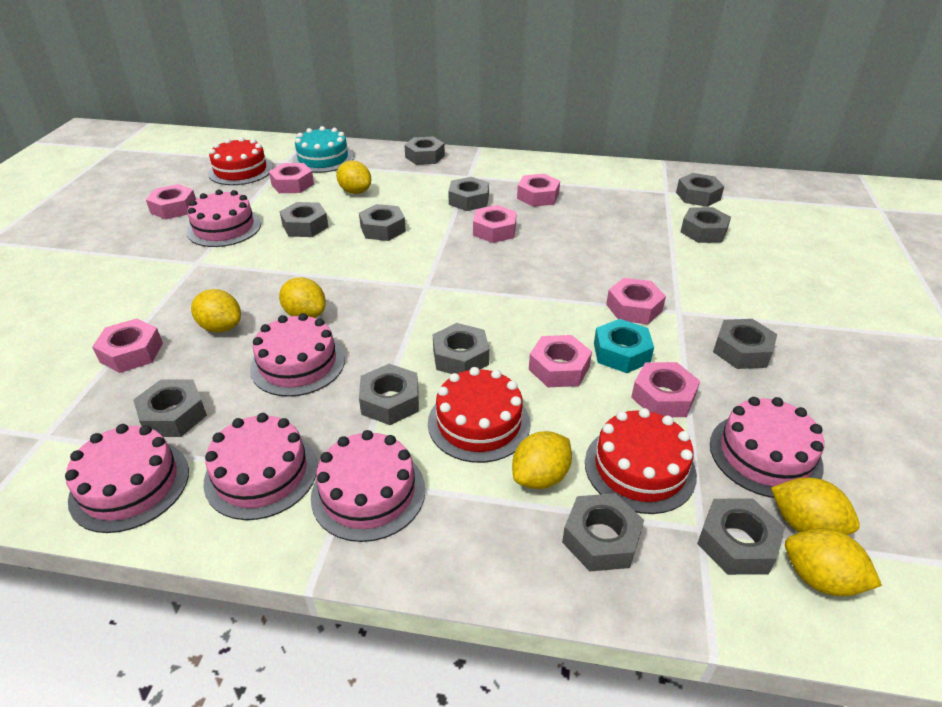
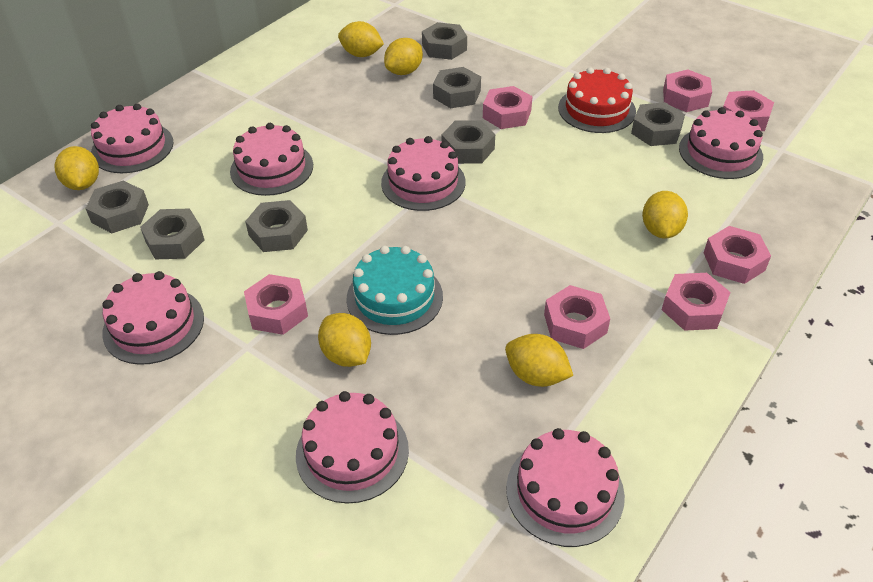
grey nut: [133,380,207,437] [280,202,329,237] [359,204,406,241] [359,364,419,425] [404,137,445,165] [433,323,489,374] [448,177,489,211] [562,493,644,572] [676,173,724,207] [681,207,731,243] [697,498,785,575] [713,319,777,369] = 12 -> [85,181,149,233] [140,208,204,259] [245,200,308,252] [422,22,467,60] [433,67,481,108] [442,120,495,164] [631,102,685,146] = 7
pink cake: [65,424,189,533] [187,190,261,247] [203,413,318,520] [250,313,345,397] [311,430,425,542] [710,397,824,498] = 6 -> [91,104,174,173] [102,271,204,365] [230,123,313,196] [296,391,409,504] [381,136,466,211] [506,428,625,547] [679,107,763,179] = 7
pink nut: [92,318,163,373] [146,184,196,220] [269,163,314,193] [473,205,517,243] [517,174,560,207] [529,335,592,387] [606,278,666,324] [631,362,700,417] = 8 -> [244,274,308,335] [483,86,533,129] [544,285,610,349] [662,273,731,331] [663,69,712,112] [704,226,771,284] [723,90,774,131] = 7
red cake: [208,137,273,185] [428,367,530,463] [585,408,697,514] = 3 -> [558,67,636,133] = 1
turquoise nut: [594,319,654,373] = 1 -> none = 0

